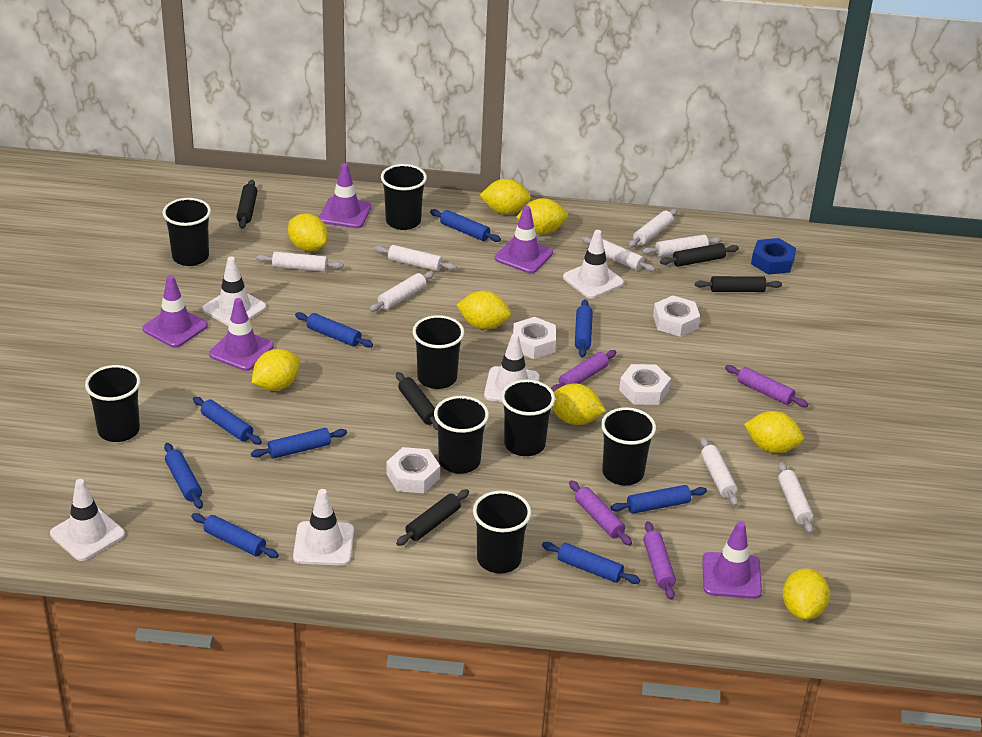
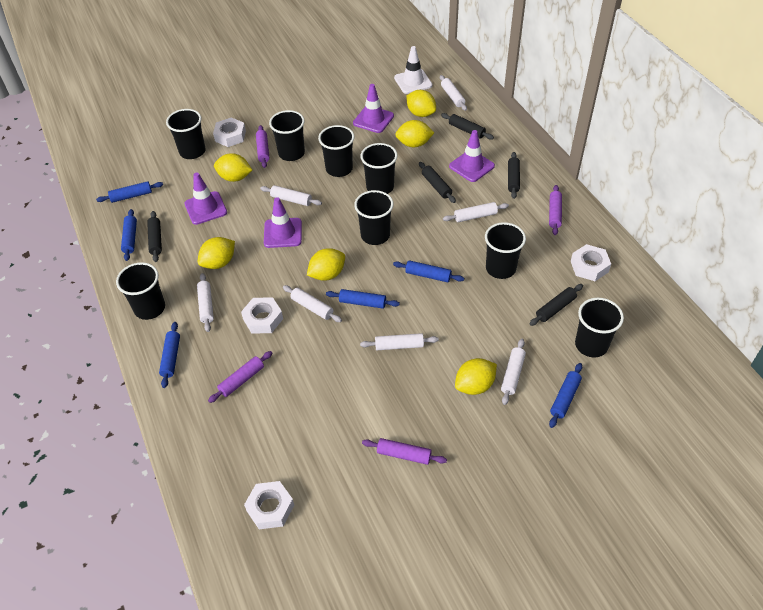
blue nut: [751,238,796,275] = 1 -> none = 0
blue rolling pin: [164,443,203,509] [191,513,279,558] [193,397,262,445] [251,428,347,459] [295,312,373,347] [430,209,501,242] [542,542,640,584] [575,299,593,357] [611,485,707,514] = 9 -> [96,181,163,203] [121,209,137,261] [159,322,180,388] [326,289,400,309] [393,260,464,282] [549,363,582,428] = 6
purple traffic cone: [142,275,208,348] [209,298,274,371] [319,163,372,228] [495,206,553,273] [702,521,762,599] = 5 -> [184,173,227,225] [264,197,302,248] [353,84,394,133] [449,130,495,182] = 4
white rolling pin: [256,252,343,272] [369,271,434,312] [374,245,457,271] [582,237,656,272] [628,209,678,248] [642,235,722,257] [700,437,738,506] [778,462,813,534] = 8 -> [197,273,214,332] [260,185,322,206] [283,285,342,322] [360,333,439,350] [440,75,467,111] [443,202,509,222] [501,339,526,405] = 7
white traffic cone: [50,479,125,561] [202,257,266,326] [293,489,354,566] [484,334,540,402] [563,230,624,299] = 5 -> [394,46,432,94] = 1
yellow lemon: [252,349,300,391] [288,213,328,251] [457,291,511,330] [480,179,531,214] [516,198,568,234] [552,384,606,425] [744,411,804,453] [783,568,830,620] = 8 -> [198,237,235,269] [214,153,252,182] [307,248,345,281] [395,120,434,147] [406,90,436,117] [455,358,497,395] = 6

